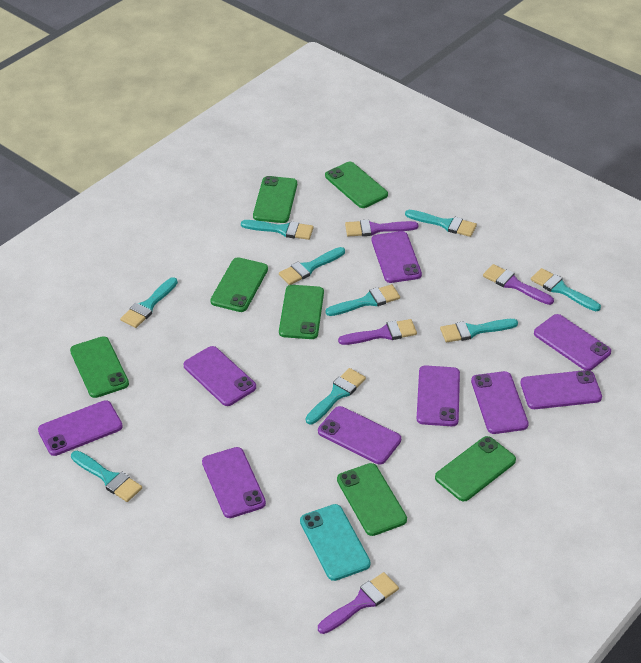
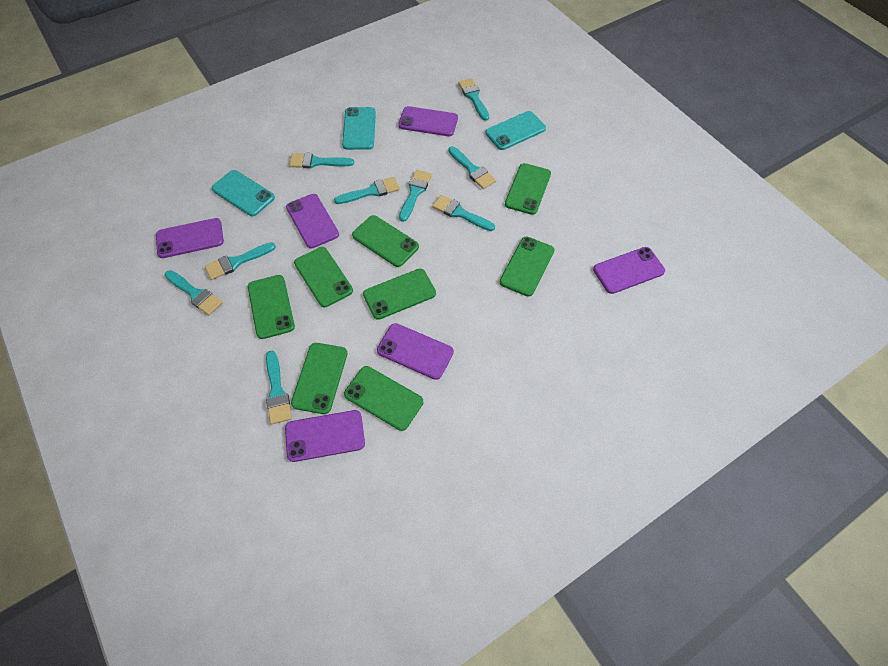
green phone: [70,336,129,398] [210,257,268,312] [253,176,297,223] [279,285,324,339] [325,162,388,208] [337,463,407,536] [435,436,516,502] = 7 -> [248,275,295,339] [291,343,347,414] [294,247,353,307] [344,366,423,431] [352,215,419,267] [363,269,436,320] [500,237,554,297] [505,163,551,215] = 8
purple brush: [318,572,399,634] [338,319,417,345] [345,220,418,237] [483,264,554,305] = 4 -> none = 0
purple phone: [38,400,123,456] [184,346,256,406] [202,447,266,518] [318,406,401,464] [372,231,422,283] [417,365,460,426] [471,371,529,434] [520,370,602,409] [534,314,611,370] = 9 -> [156,218,224,258] [285,410,365,462] [286,194,339,248] [377,323,454,380] [398,106,458,136] [593,247,665,294] = 6
turquoise phone: [300,504,371,581] = 1 -> [212,170,275,216] [342,107,376,150] [485,111,546,150] = 3

